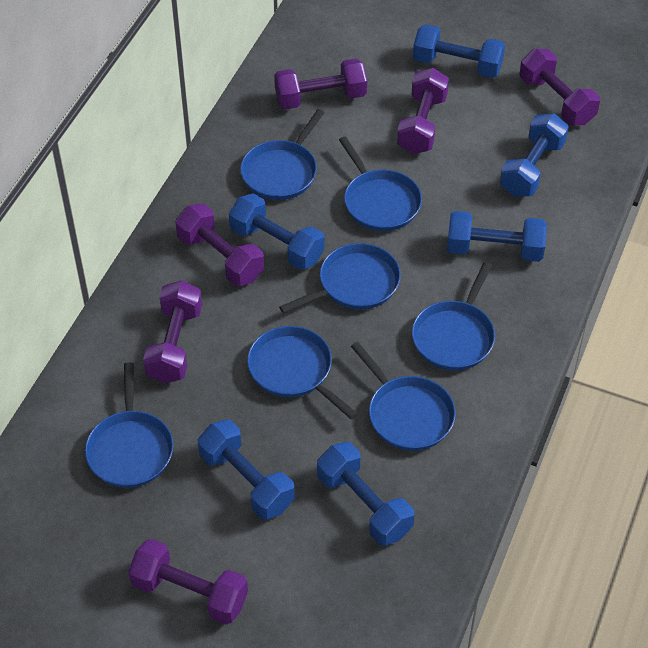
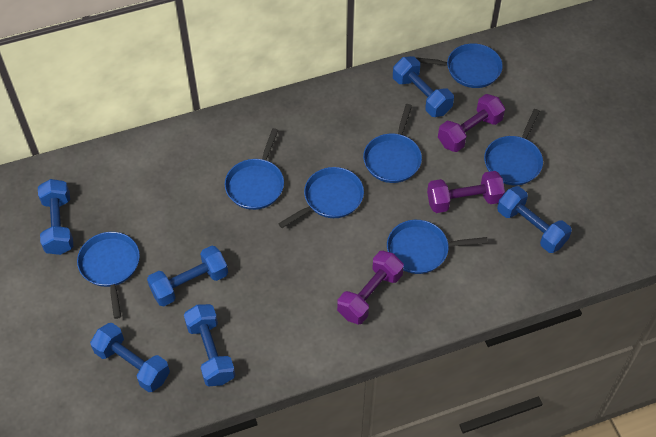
purple dumbbell: [128,539,248,624] [143,280,202,383] [175,203,264,286] [274,59,367,109] [397,68,449,154] [520,48,600,125] = 6 -> [337,251,404,324] [427,171,505,213] [438,94,505,152] = 3

